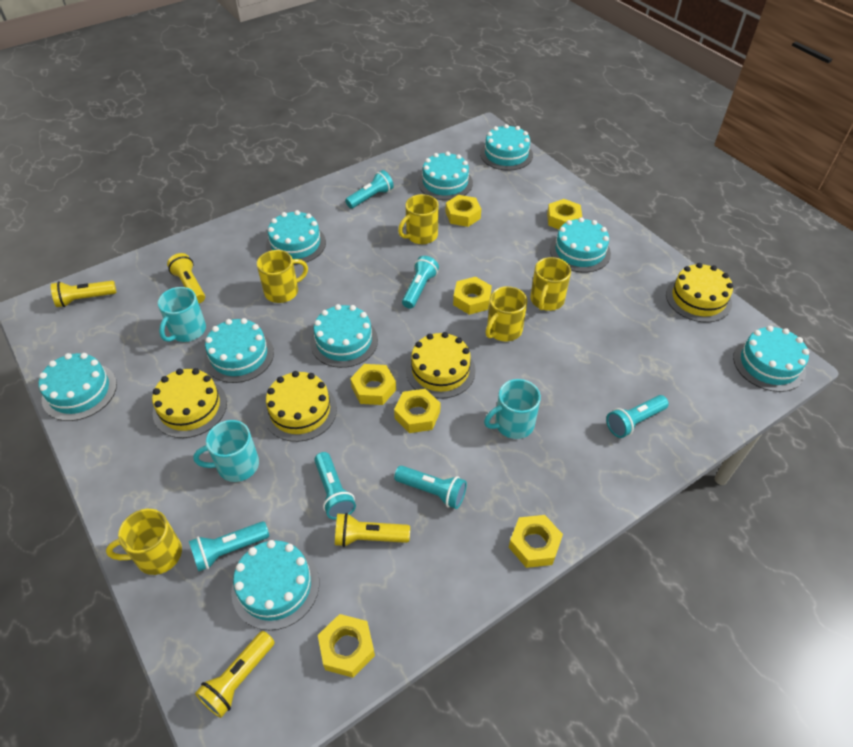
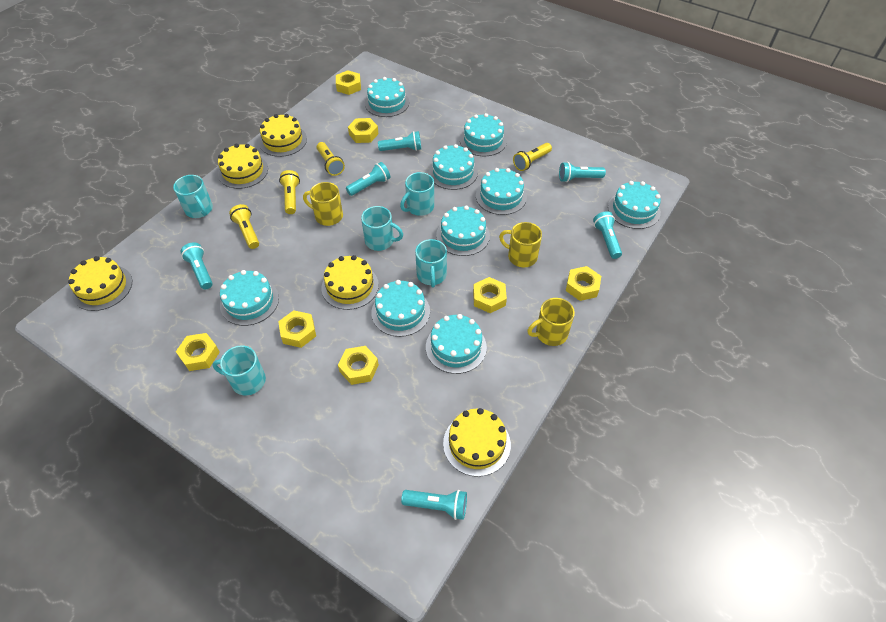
turquoise mug: [158,287,206,342] [193,420,259,482] [484,379,541,439] = 3 -> [173,175,213,218] [212,345,266,396] [361,206,403,251] [400,172,434,216] [415,239,447,288] = 5
yellow cake: [152,368,227,438] [263,371,337,442] [406,332,476,399] [666,263,733,323] = 4 -> [68,256,132,311] [218,144,268,189] [259,114,307,157] [322,255,379,310] [443,408,511,477] = 5
yellow mug: [106,509,182,575] [257,250,308,303] [398,194,439,244] [486,286,527,341] [530,257,571,311] = 5 -> [303,182,343,226] [499,222,542,267] [527,298,575,346] = 3

